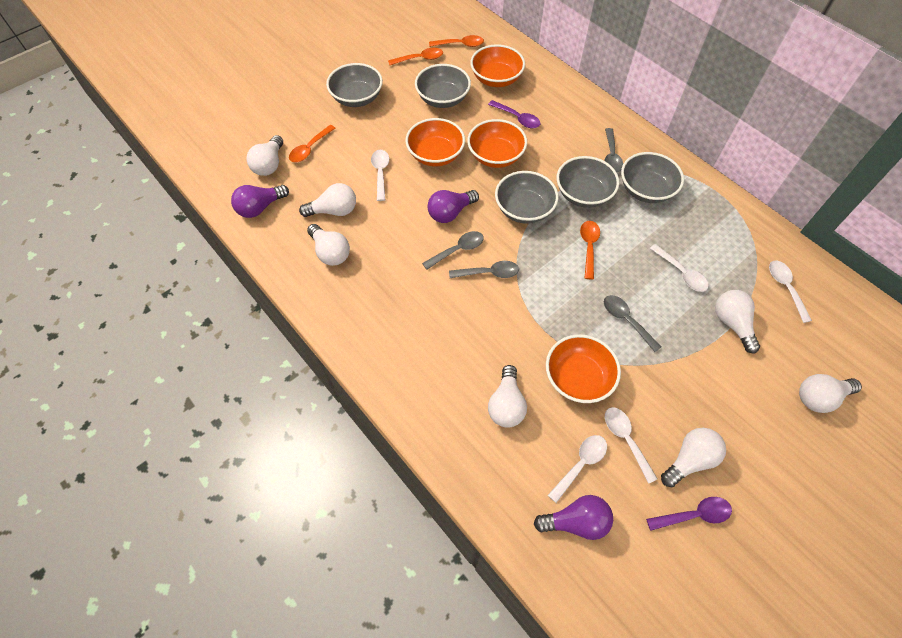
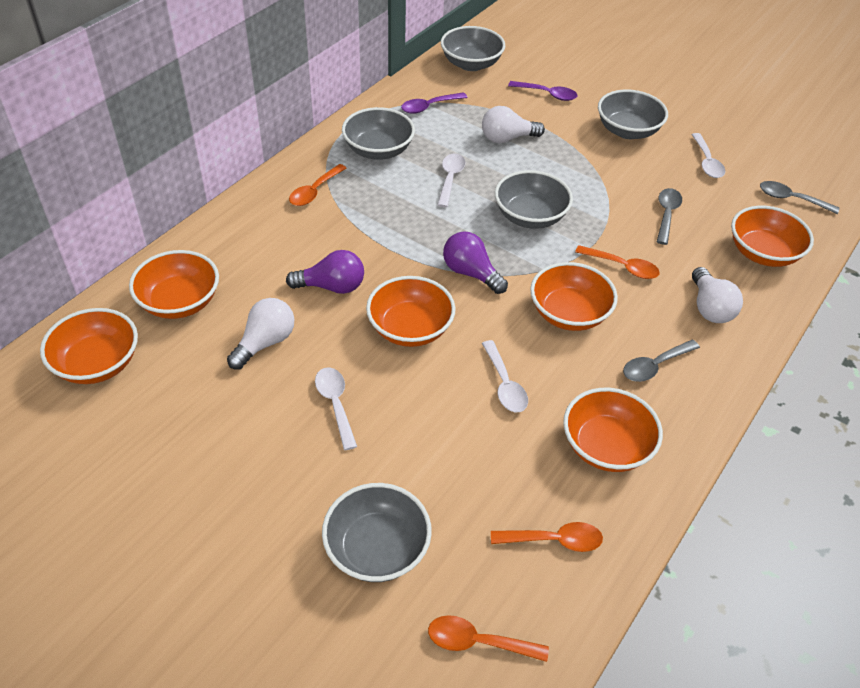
grey spoon: [422,231,484,270] [449,261,519,278] [604,295,661,352] [605,128,623,172] = 4 -> [623,340,700,382] [657,188,682,245] [760,181,840,214] = 3
orange bowl: [405,118,465,166] [467,119,527,168] [470,45,525,87] [546,334,621,403] = 4 -> [40,308,138,384] [129,250,219,319] [366,276,455,347] [530,262,618,331] [563,388,663,472] [731,206,814,267] = 6
purple light bulb: [231,185,289,218] [428,190,479,223] [534,495,613,540] = 3 -> [286,250,364,294] [443,232,508,294] = 2
white light bulb: [246,135,283,176] [299,183,356,217] [307,224,350,266] [488,365,527,428] [661,428,726,487] [715,290,760,353] [799,374,862,413] = 7 -> [227,298,294,370] [482,106,545,143] [692,267,743,323] = 3
white spoon: [371,150,389,201] [548,435,607,503] [605,407,658,484] [650,244,709,292] [769,261,812,323] = 5 -> [315,367,357,450] [437,153,465,207] [482,340,528,412] [691,133,725,178] = 4

